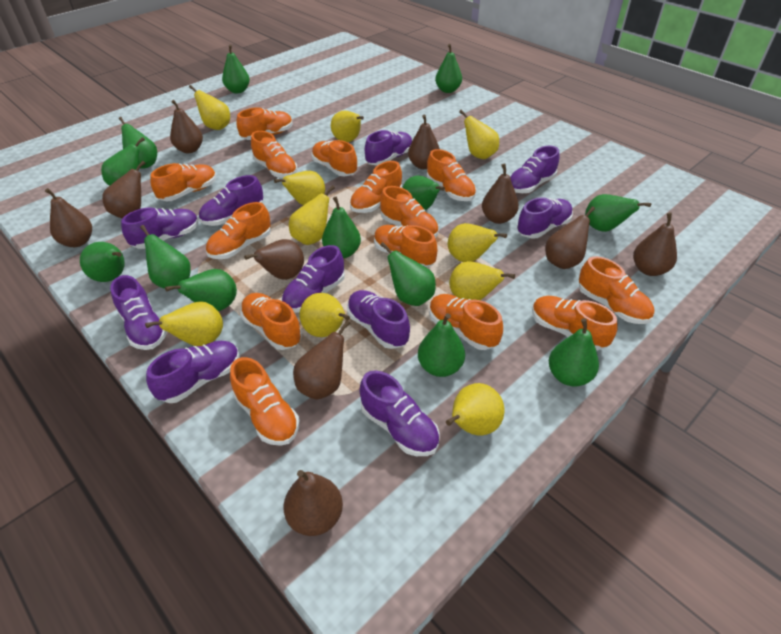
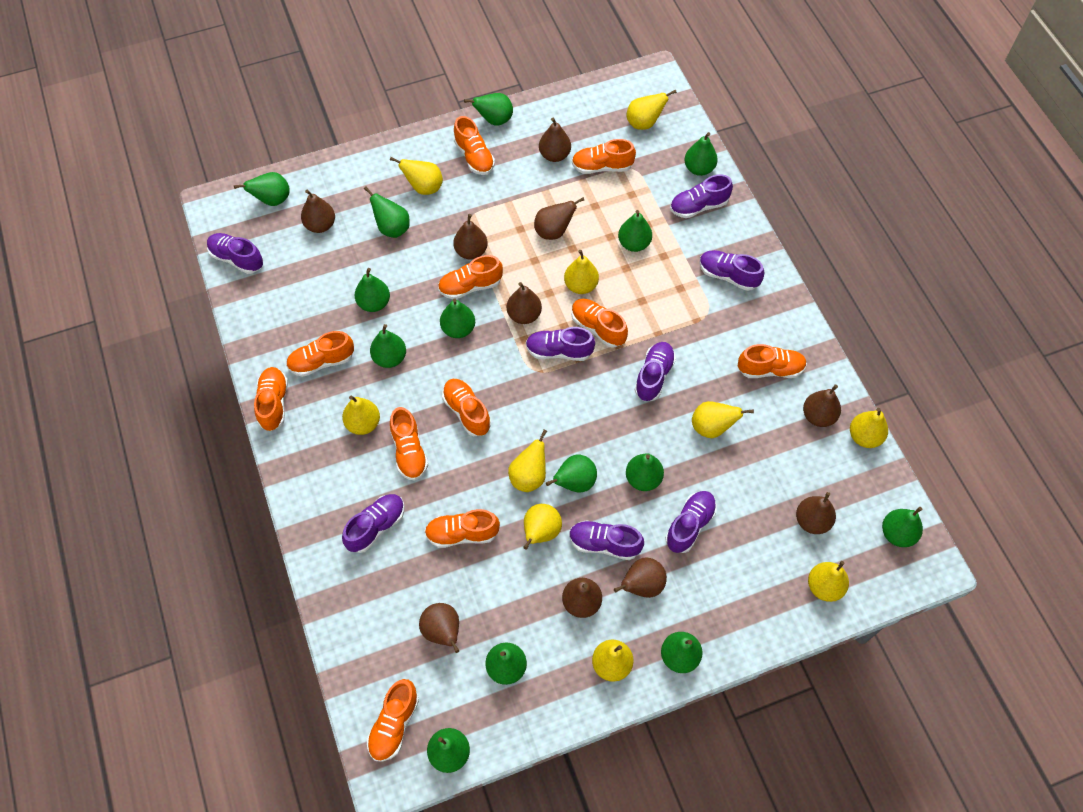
green pear: [80,242,125,282] [101,137,145,186] [119,117,157,169] [140,225,191,290] [165,269,237,311] [222,44,250,93] [322,196,361,258] [380,242,436,306] [402,175,445,210] [418,313,465,377] [435,44,462,93] [549,318,599,386] [585,194,651,232] = 13 -> [234,172,290,206] [354,268,390,312] [364,186,410,238] [370,324,406,368] [427,728,470,773] [440,298,475,338] [464,93,513,126] [486,642,527,685] [546,454,597,493] [618,210,652,252] [626,454,664,491] [661,632,702,673] [684,132,718,176] [882,507,923,547] = 14
orange shoe: [150,163,217,201] [206,202,271,259] [230,357,299,446] [236,107,293,140] [240,293,302,350] [251,131,298,178] [312,140,358,176] [350,161,402,213] [374,225,437,267] [380,186,439,238] [427,149,476,201] [429,294,503,350] [532,296,618,351] [579,256,654,324] = 14 -> [254,367,288,431] [286,331,354,377] [367,679,419,762] [390,407,428,481] [425,509,500,548] [438,255,503,299] [442,379,491,436] [454,116,495,175] [571,299,628,348] [572,139,636,174] [738,344,807,378] = 11
purple shoe: [110,275,167,350] [121,207,199,249] [146,341,240,403] [199,175,263,226] [282,245,345,312] [347,290,410,349] [360,370,440,456] [365,130,412,166] [510,145,560,193] [517,197,573,238] = 10 -> [207,233,263,274] [342,494,404,553] [526,327,595,361] [569,520,644,560] [635,342,676,401] [665,491,717,553] [670,174,733,218] [699,250,764,291] = 8

